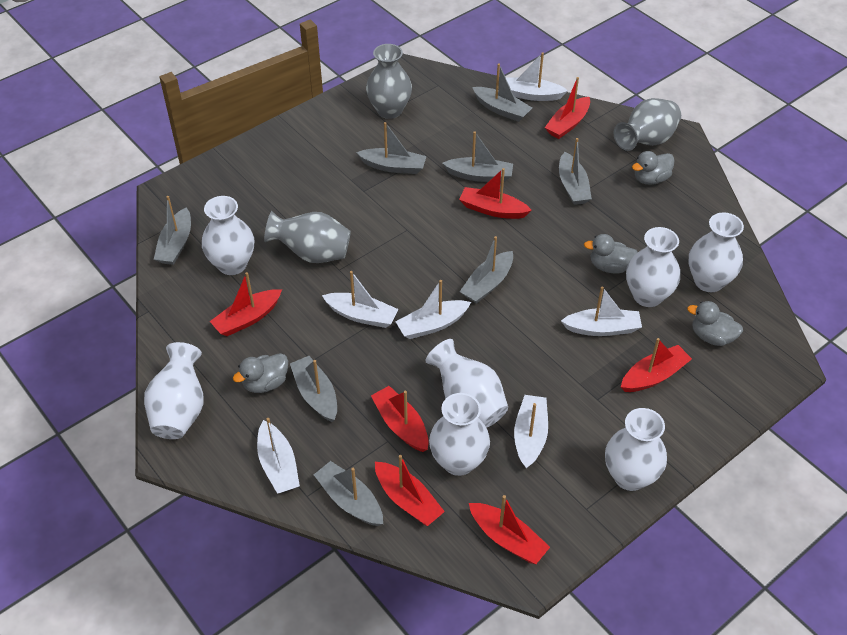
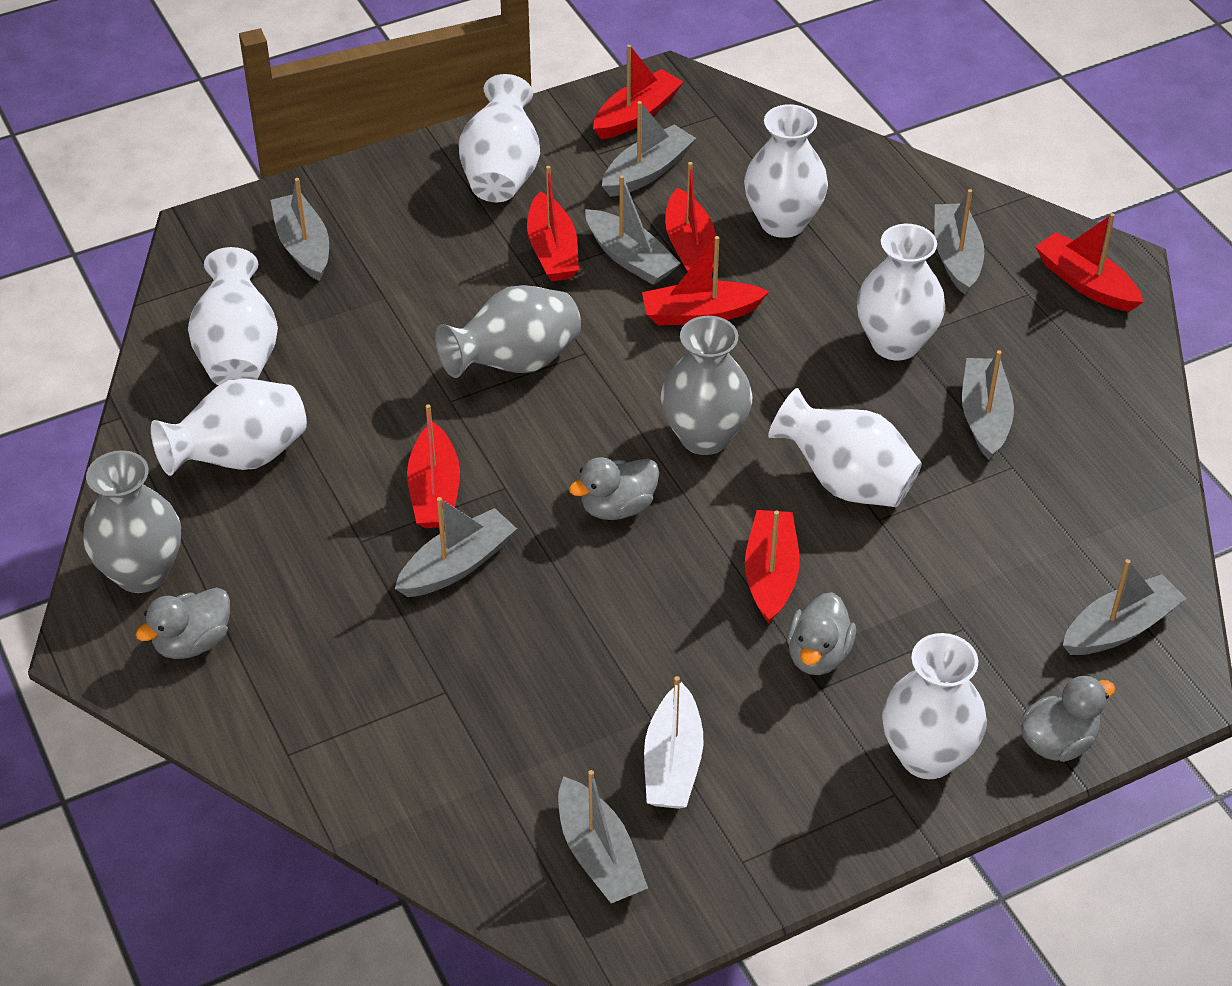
white boat: [257,418,300,494] [322,271,399,328] [395,280,471,339] [506,52,568,101] [514,395,548,468] [561,286,642,336] = 6 -> [644,676,703,809] = 1

